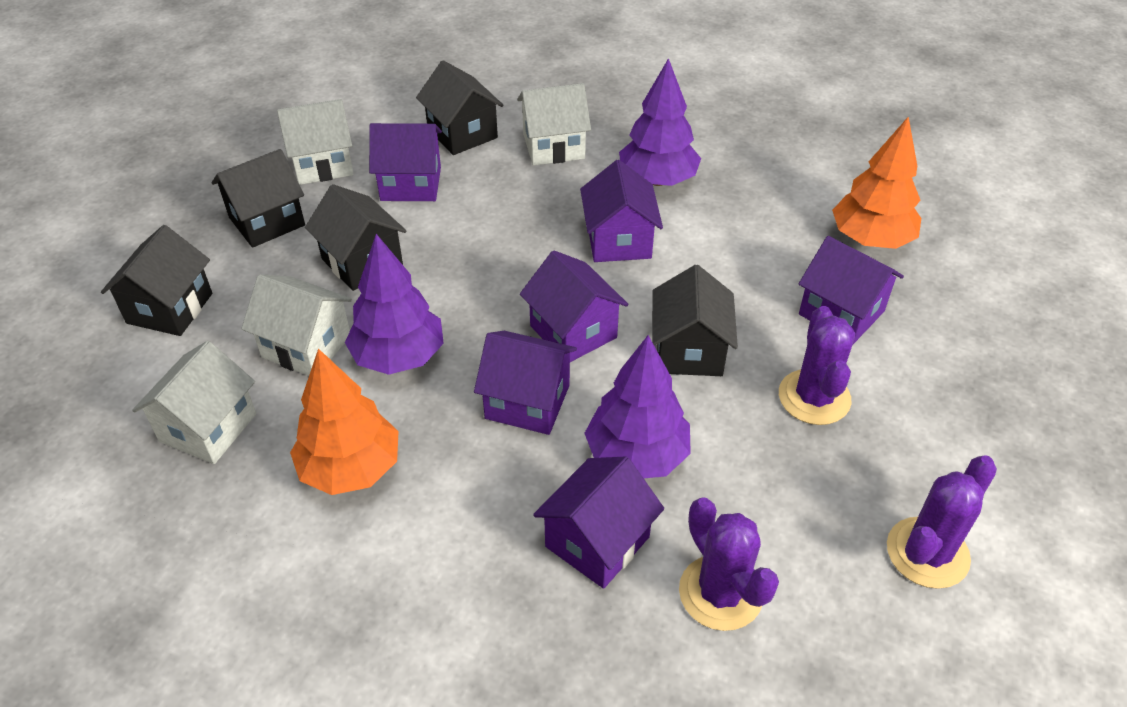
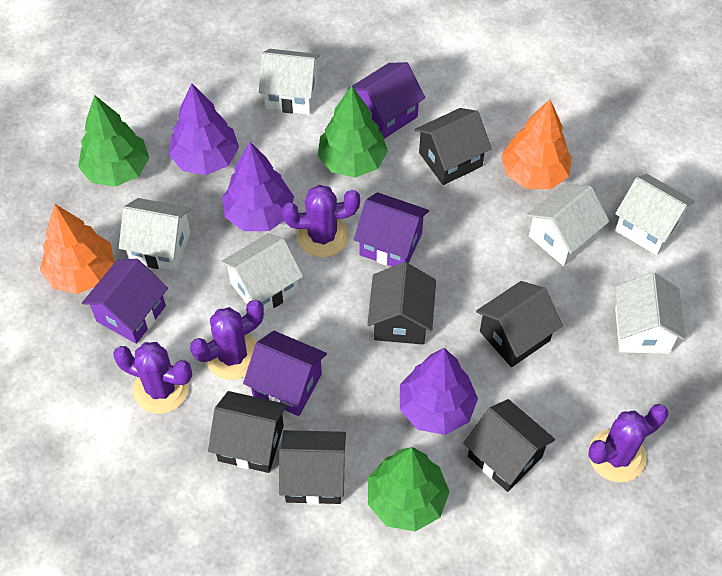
black house: [101,225,212,336] [211,149,305,248] [305,184,406,291] [416,60,504,155] [652,265,738,376] = 5 -> [208,391,287,473] [279,430,346,505] [367,262,436,345] [415,108,492,185] [463,399,555,492] [476,281,563,367] = 6
green tree: none = 0 -> [78,95,149,187] [318,86,388,178] [368,447,450,531] = 3
purple cactus: [679,497,779,631] [779,306,855,425] [887,455,997,589] = 3 -> [113,342,192,414] [190,300,264,380] [282,185,360,257] [588,404,668,482] = 4
purple house: [369,123,442,201] [474,331,577,435] [520,250,629,362] [533,456,664,589] [580,160,663,262] [799,236,904,344] = 6 -> [82,258,168,344] [243,331,327,416] [348,62,425,139] [354,192,429,267] = 4
white house: [132,341,256,464] [241,274,352,376] [277,99,354,185] [517,83,591,165] = 4 -> [119,198,191,272] [221,233,303,313] [259,49,320,115] [526,184,610,266] [615,174,695,255] [615,272,685,354] = 6

